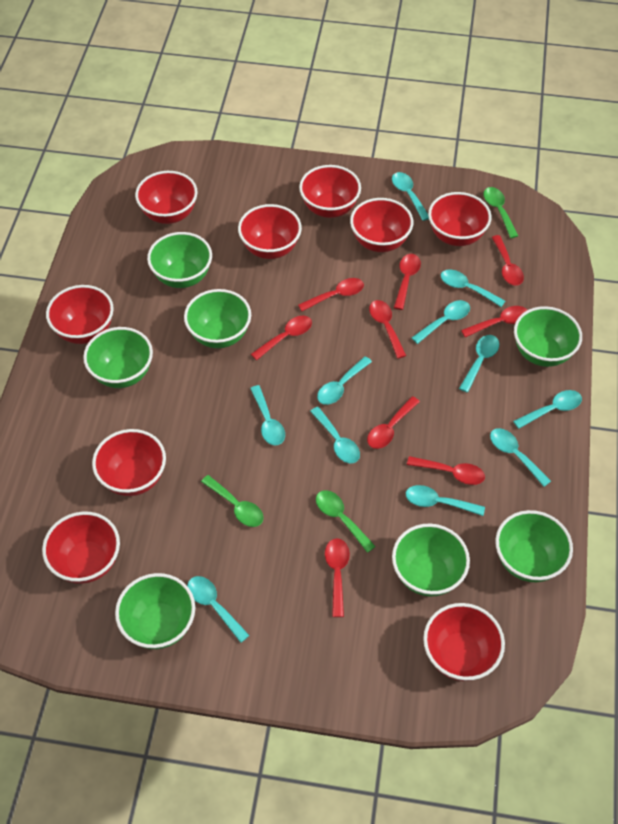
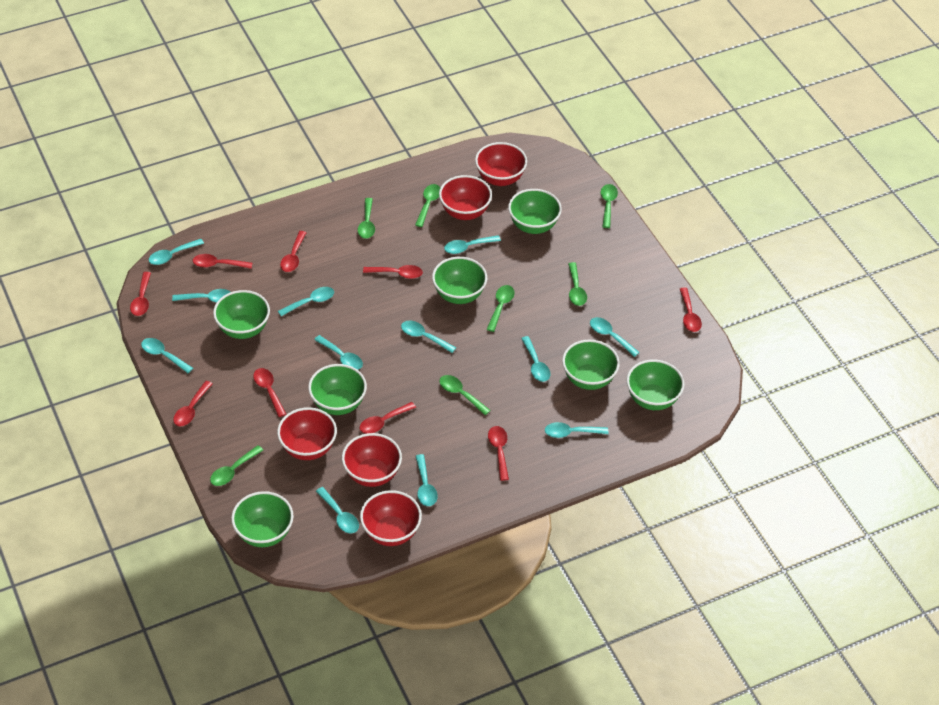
green spoon: [201,475,264,527] [316,490,376,553] [483,187,518,238] = 3 -> [210,445,263,486] [358,198,375,239] [415,184,440,227] [439,375,491,415] [486,285,515,332] [568,262,587,306] [601,184,618,228] = 7
red bowl: [42,511,120,584] [46,285,114,344] [92,429,166,496] [135,171,198,224] [238,204,302,259] [299,165,361,218] [350,198,413,252] [423,603,505,681] [428,192,491,246] = 9 -> [277,407,337,460] [342,433,402,487] [360,490,422,546] [439,175,492,220] [475,142,527,186] = 5
turquoise spoon: [187,576,250,643] [250,385,285,446] [310,407,360,463] [317,356,372,405] [392,172,429,221] [406,485,485,516] [412,300,470,344] [441,269,505,307] [459,335,499,393] [490,428,551,487] [513,390,582,429] = 11 -> [141,338,193,373] [149,239,204,265] [172,289,231,303] [278,287,334,316] [314,335,363,370] [316,487,359,533] [401,321,456,353] [416,454,438,506] [444,235,501,254] [521,336,550,382] [545,422,608,438] [590,317,640,357] = 12

